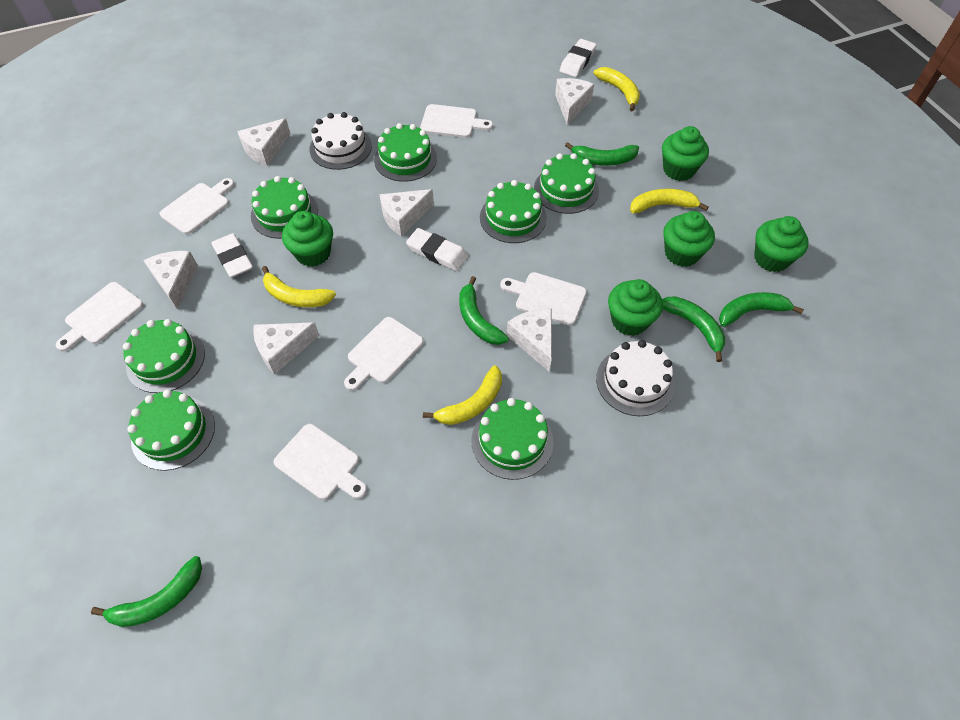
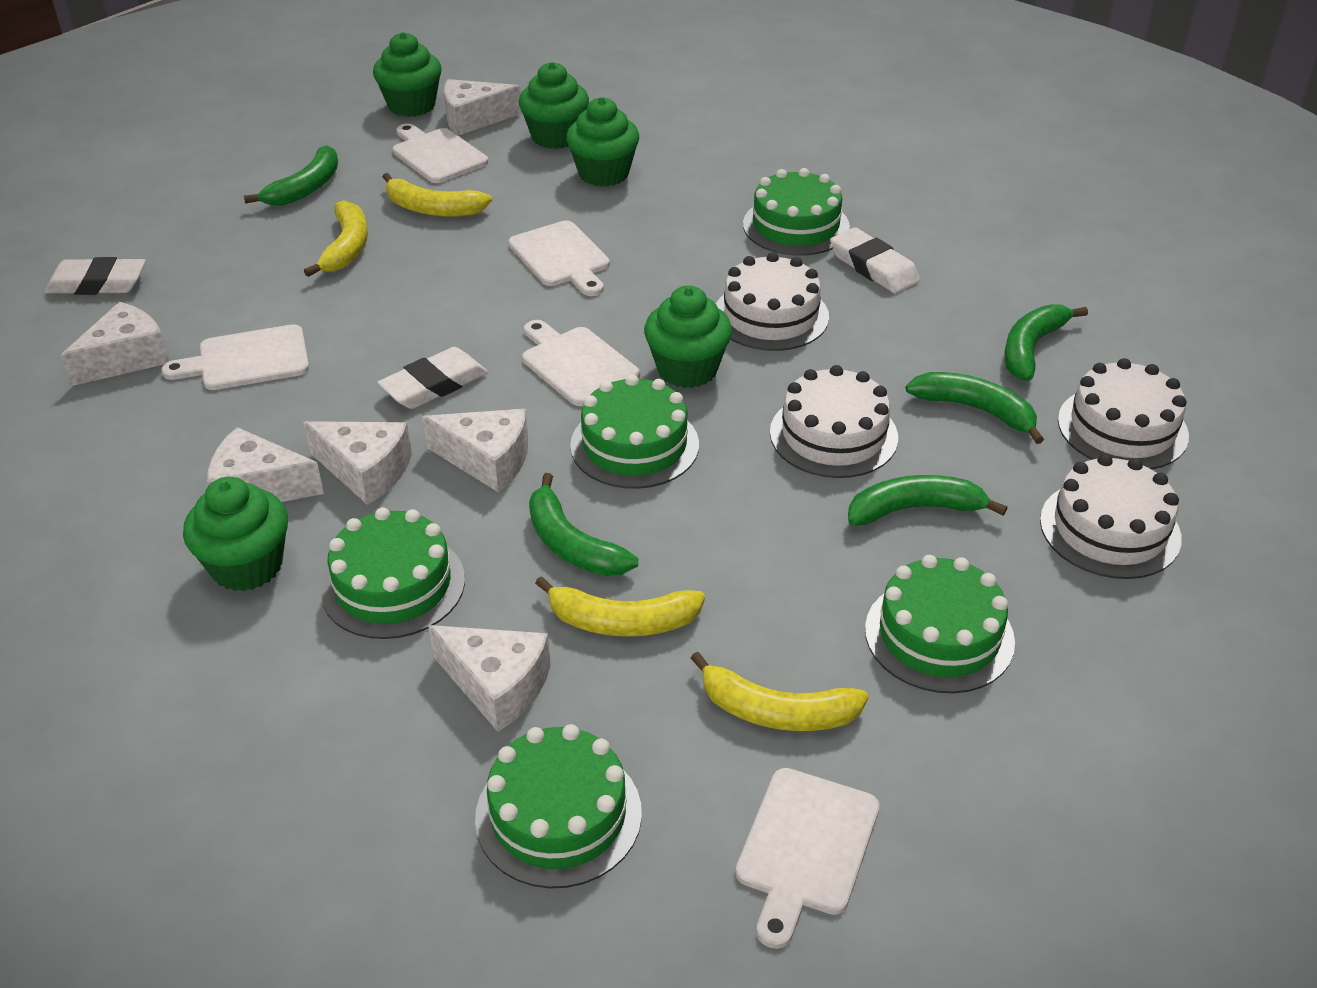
green cake: [123,319,205,393] [127,390,215,471] [251,176,318,239] [374,123,437,182] [472,398,554,480] [480,180,547,243] [534,153,599,214] = 7 -> [321,507,465,639] [475,724,642,888] [570,374,699,489] [743,168,850,256] [865,555,1015,693] = 5
white cake: [309,112,372,170] [596,340,675,416] = 2 -> [716,252,829,351] [770,365,898,478] [1040,454,1182,579] [1058,358,1189,470] = 4
white cutting board: [56,282,143,351] [160,178,234,234] [274,424,367,500] [344,317,423,391] [420,104,493,138] [500,272,587,326] = 6 -> [161,324,309,390] [393,123,488,183] [509,220,610,296] [522,320,640,406] [736,768,880,949] = 5

